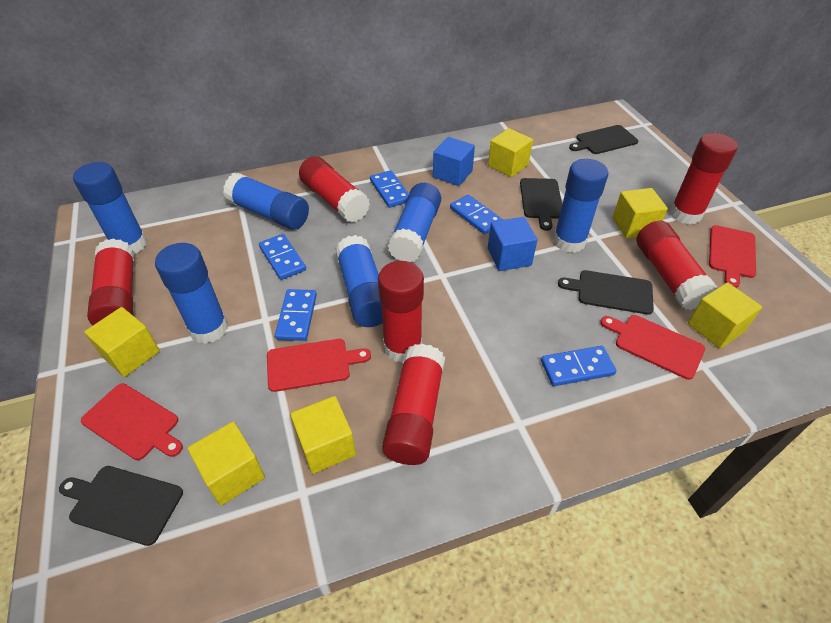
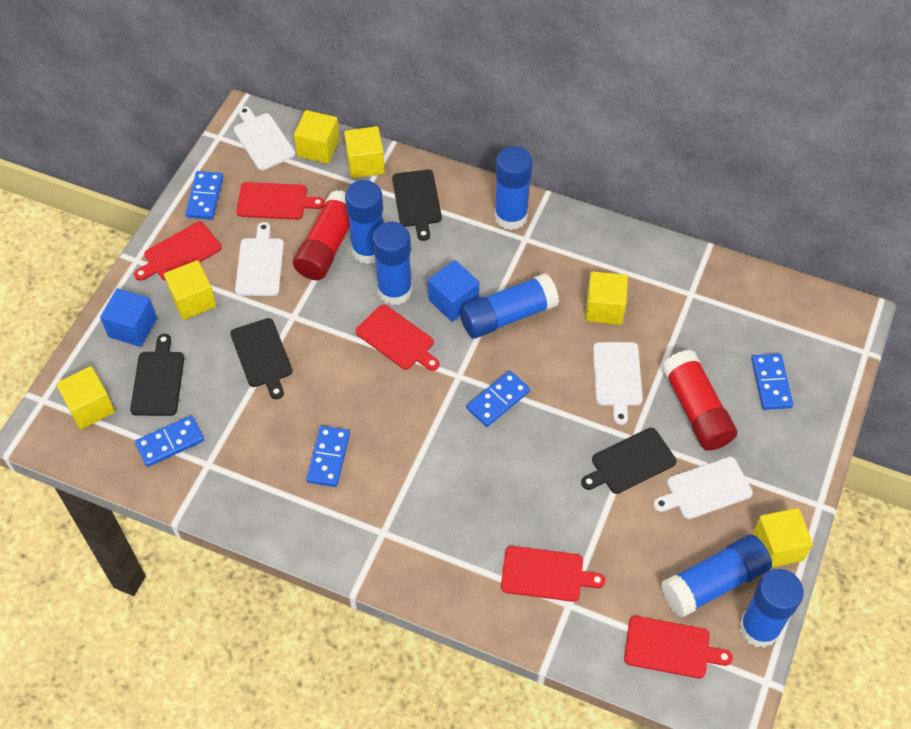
red cutting board: [81,383,183,460] [267,339,371,392] [600,315,705,380] [709,225,756,288] = 4 -> [134,222,221,281] [236,182,325,220] [356,305,440,371] [501,546,605,602] [624,616,733,678] = 5
red glue stick: [87,239,134,326] [299,156,370,223] [378,261,424,363] [382,344,445,465] [636,220,718,310] [670,133,737,224] = 6 -> [293,190,350,280] [662,350,737,451] = 2
white cutting board: none = 0 -> [234,106,295,170] [235,222,284,296] [593,342,643,425] [653,457,753,519] = 4

